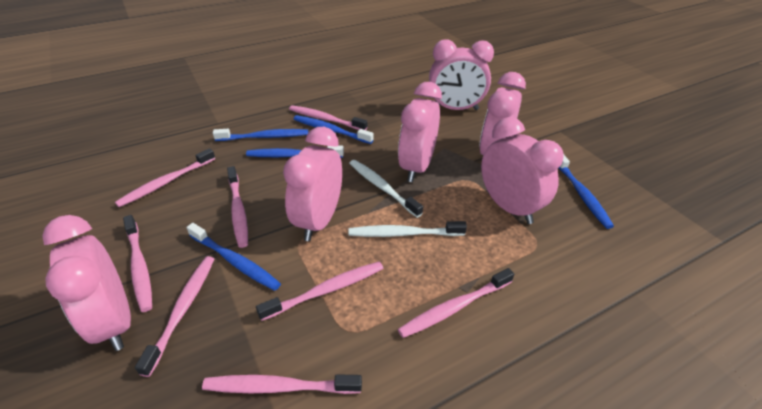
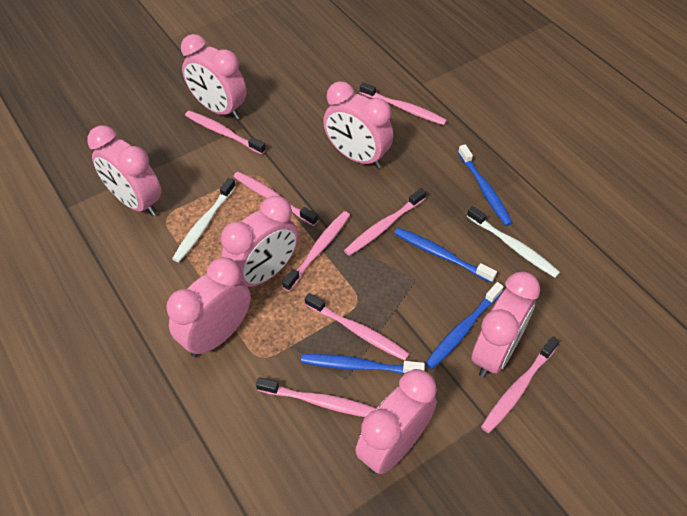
blue toothbrush: [186,223,281,291] [213,129,308,141] [246,146,344,158] [294,115,374,144] [559,154,614,229] = 5 -> [301,354,425,374] [394,228,497,283] [425,282,504,369] [458,144,512,226] = 4
pink clock: [42,215,131,351] [283,127,342,241] [398,82,442,182] [429,39,494,110] [479,72,526,155] [481,117,564,224] = 6 -> [87,125,162,216] [166,257,251,357] [181,34,247,120] [221,196,299,287] [323,82,394,168] [355,369,437,474] [471,272,540,378] = 7

